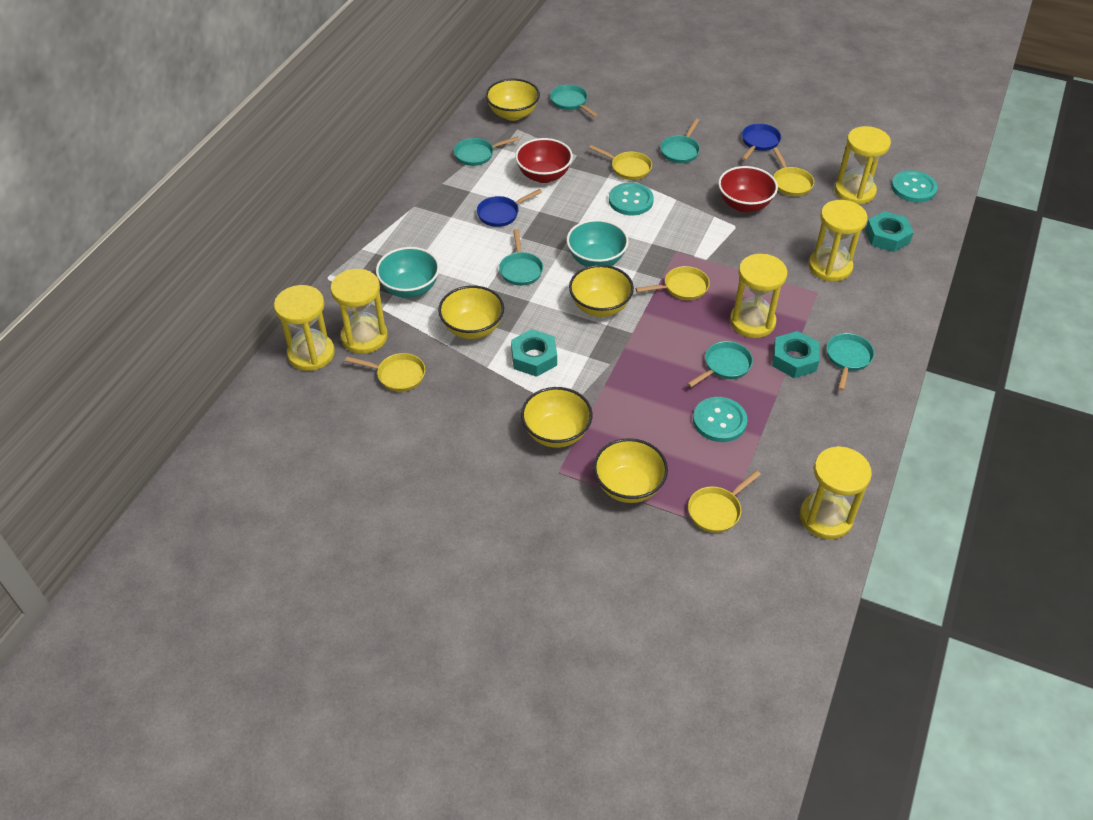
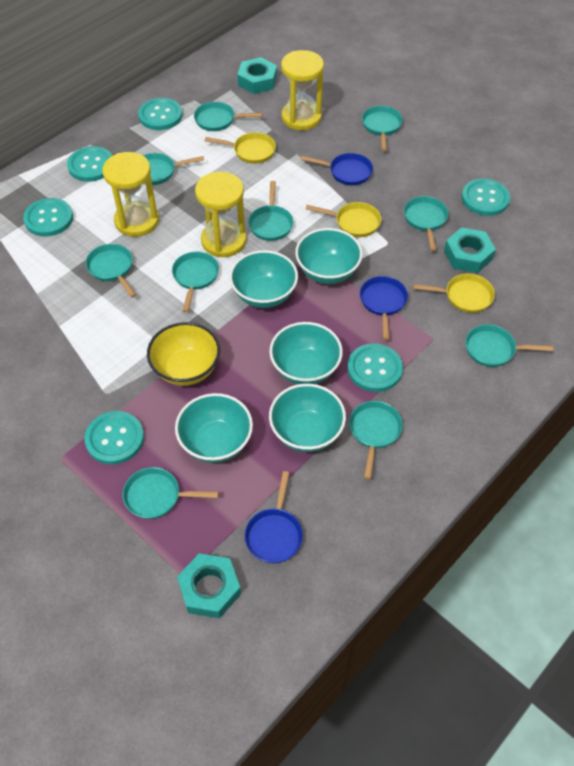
blue pan: [477,189,542,227] [742,124,781,161] = 2 -> [245,471,303,563] [301,153,373,185] [360,276,408,340] = 3
red bowl: [515,138,573,183] [718,166,778,212] = 2 -> none = 0
turquoise bowl: [376,247,440,298] [567,219,629,267] = 2 -> [175,393,253,463] [230,250,298,308] [269,322,343,384] [269,384,346,452] [295,228,363,284] = 5
turquoise button: [609,183,654,216] [693,397,748,442] [891,170,938,203] = 3 -> [23,198,73,236] [67,146,112,182] [84,411,144,464] [138,98,182,130] [347,343,403,392] [462,178,510,216] = 6
turquoise pan: [454,136,520,166] [499,229,543,286] [550,85,598,117] [660,119,700,163] [687,341,753,387] [827,333,875,391] = 6 -> [85,244,136,298] [122,467,219,519] [143,153,204,185] [172,252,219,312] [194,102,263,131] [248,181,293,241] [349,401,403,479] [362,106,403,151] [404,196,449,251] [465,324,553,367] = 10
yellow bowl: [438,285,504,339] [486,79,540,121] [521,387,593,448] [569,265,634,317] [593,438,668,503] = 5 -> [147,322,220,386] = 1
yellow hourglass: [274,285,335,371] [330,269,388,354] [730,254,787,338] [800,446,872,539] [808,200,868,282] [834,126,891,205] = 6 -> [102,152,159,237] [195,172,247,257] [281,50,324,130] = 3
yellow pan: [345,353,425,392] [589,145,652,180] [636,266,710,300] [688,470,761,533] [773,147,814,196] = 5 -> [205,132,276,164] [306,202,381,237] [413,274,495,313] = 3

